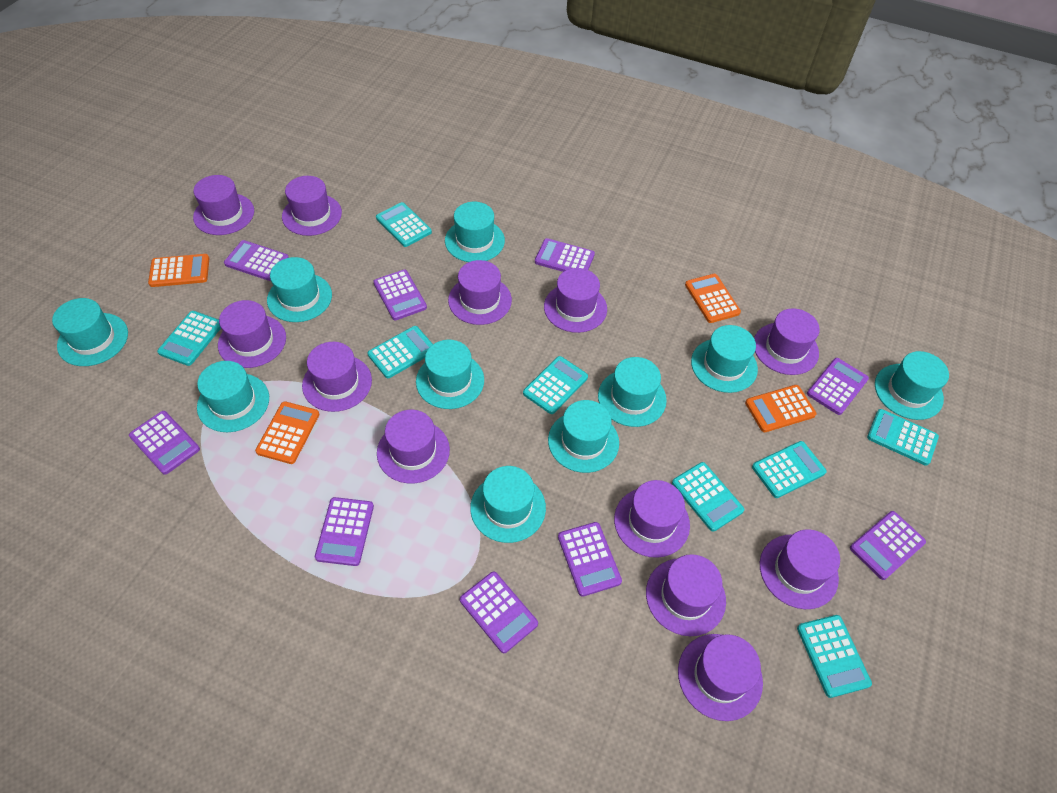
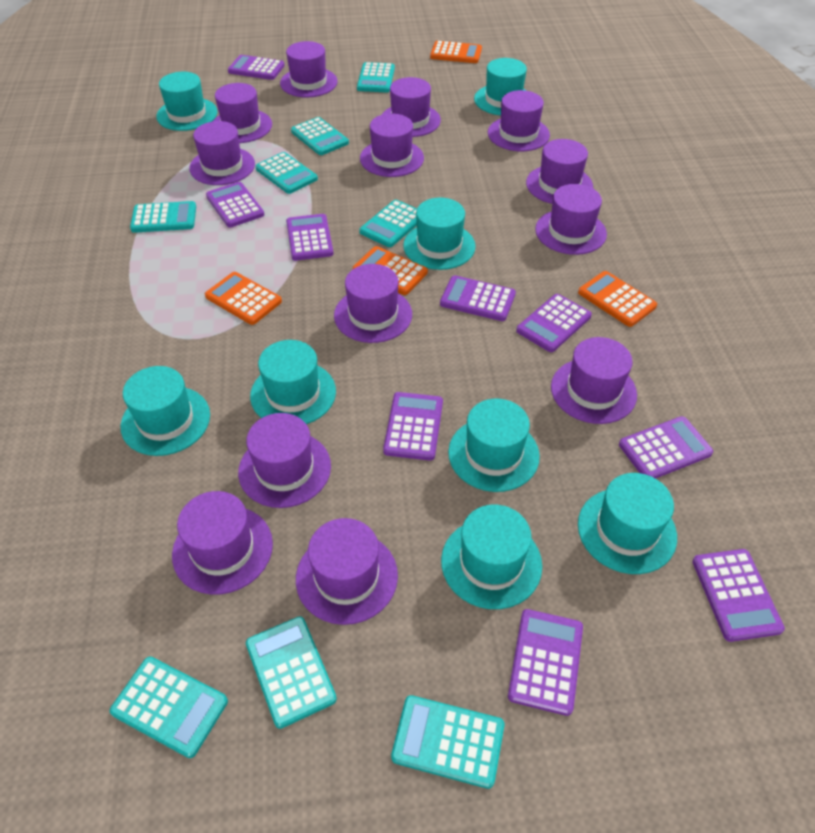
purple hat: [193,175,254,235] [218,300,286,368] [282,176,342,236] [302,342,372,412] [377,410,450,483] [448,260,512,325] [544,268,607,333] [614,480,690,558] [646,554,726,636] [678,634,763,721] [754,308,820,375] [760,529,840,609] = 12 -> [172,491,273,595] [189,121,255,185] [213,83,272,143] [238,413,331,508] [280,41,338,97] [296,518,398,625] [334,264,412,343] [360,114,424,177] [382,77,441,137] [488,90,550,151] [526,139,593,204] [535,184,607,255] [551,337,637,424] = 13
turquoise hat: [52,298,128,366] [197,361,269,432] [267,257,332,322] [416,340,484,409] [445,202,505,262] [470,466,546,543] [548,400,619,473] [598,357,667,427] [691,325,758,393] [875,351,949,420] = 10 -> [120,366,210,456] [156,72,218,131] [250,340,336,424] [403,198,476,270] [441,505,542,609] [448,399,540,492] [474,58,527,115] [578,473,677,574] = 8

